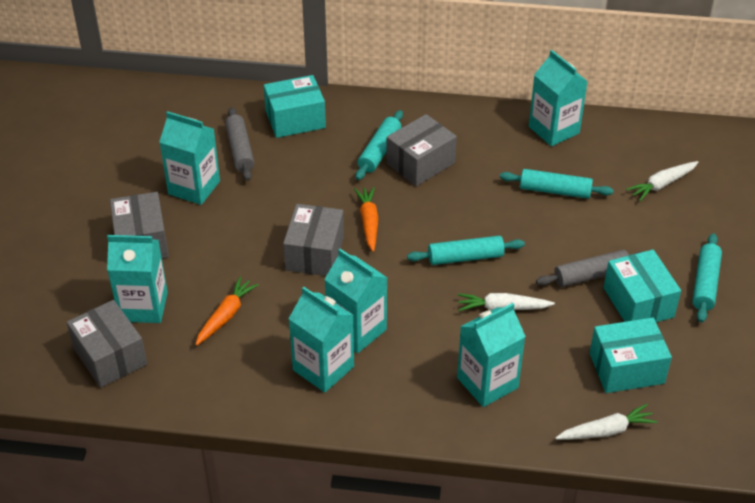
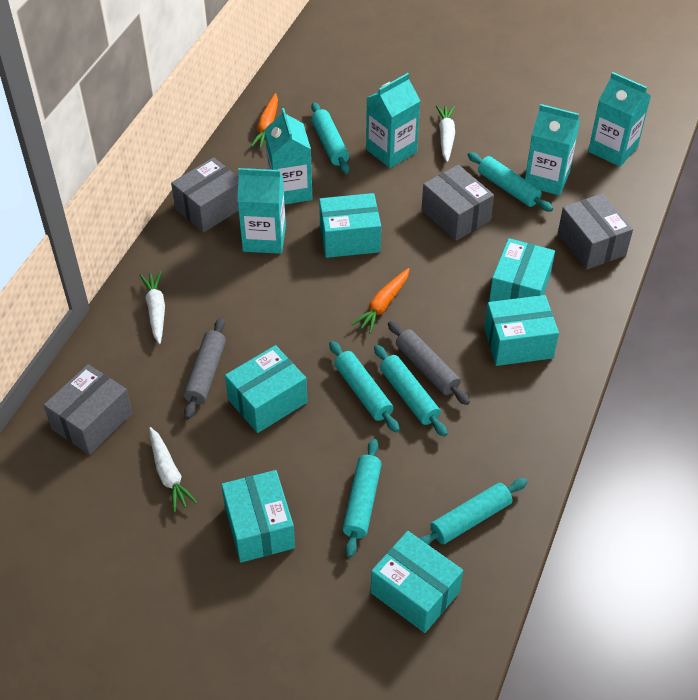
turquoise box: [264,75,326,138] [590,317,672,393] [603,250,681,322] = 3 -> [221,470,295,563] [225,345,307,433] [319,193,381,258] [371,531,463,633] [484,295,559,366] [489,238,555,302] = 6
turquoise carton: [107,235,168,323] [159,111,220,205] [289,287,354,393] [324,249,387,353] [457,303,526,407] [529,50,588,146] = 6 -> [237,168,286,254] [265,108,313,204] [366,73,420,168] [525,104,580,196] [588,72,651,167] = 5
turquoise rolling pin: [356,110,403,180] [407,236,525,265] [500,169,613,199] [692,233,722,323] = 4 -> [311,102,350,174] [329,341,400,433] [343,439,382,557] [374,345,448,437] [419,478,527,545] [467,152,553,212] = 6

